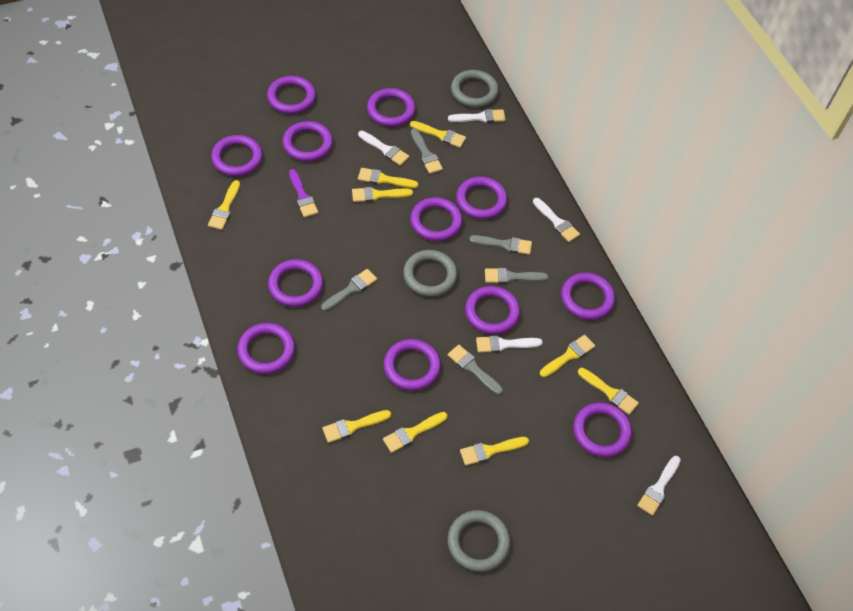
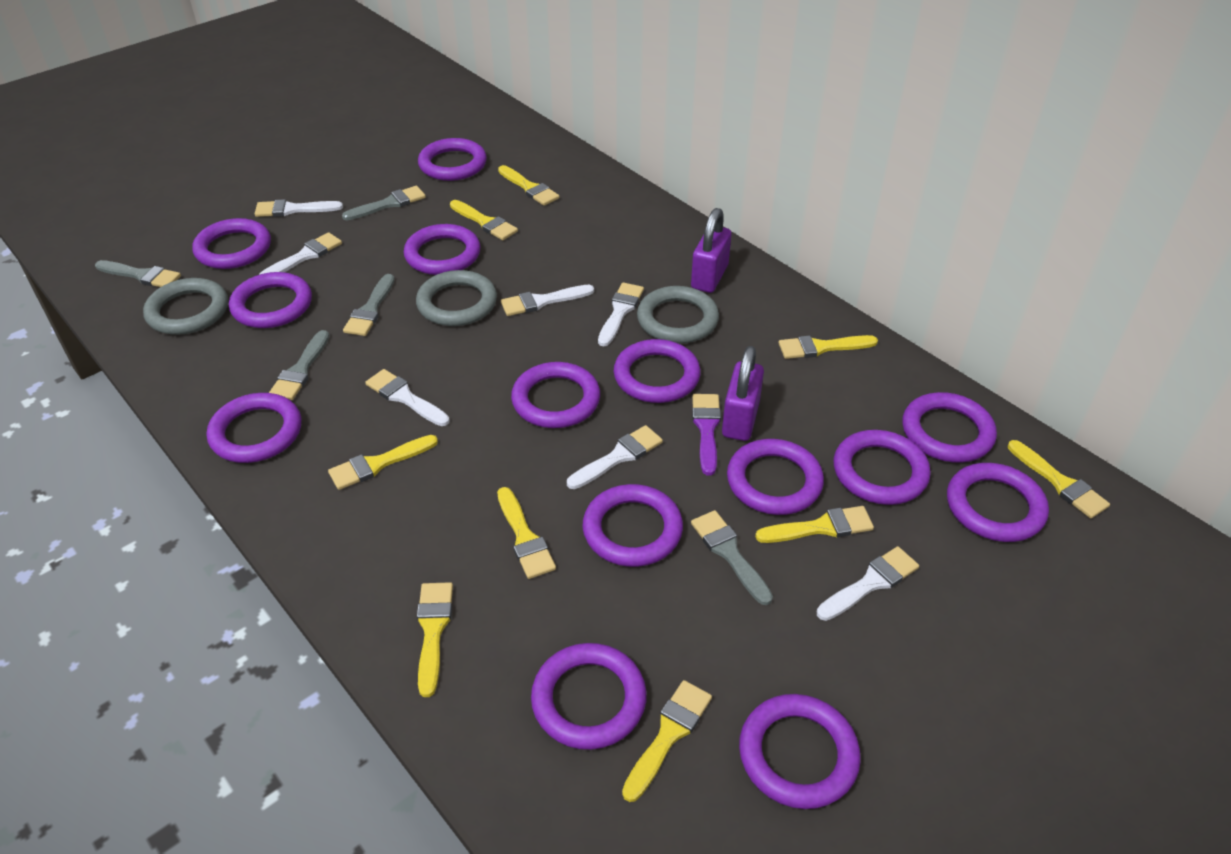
purple padlock: none = 0 -> [691,208,731,293] [722,346,764,441] = 2
purple ring: [211,135,263,176] [237,323,295,374] [267,76,316,114] [268,259,323,307] [283,121,333,162] [367,88,416,127] [384,339,441,391] [410,197,463,241] [456,176,508,219] [465,286,520,334] [561,272,615,320] [573,402,632,457] = 12 -> [192,218,271,269] [207,393,301,463] [229,272,312,328] [404,224,480,275] [418,138,487,181] [511,362,600,428] [531,643,647,750] [582,484,683,567] [614,339,701,403] [727,439,824,515] [739,694,861,809] [834,430,931,505] [902,392,997,463] [947,463,1049,542] = 14
white brush: [358,131,409,166] [448,109,506,123] [476,335,543,353] [533,198,580,242] [637,456,681,516] = 5 -> [255,199,343,217] [259,232,342,275] [365,369,450,426] [501,285,594,316] [567,425,663,489] [598,282,644,346] [817,546,919,621] = 7

